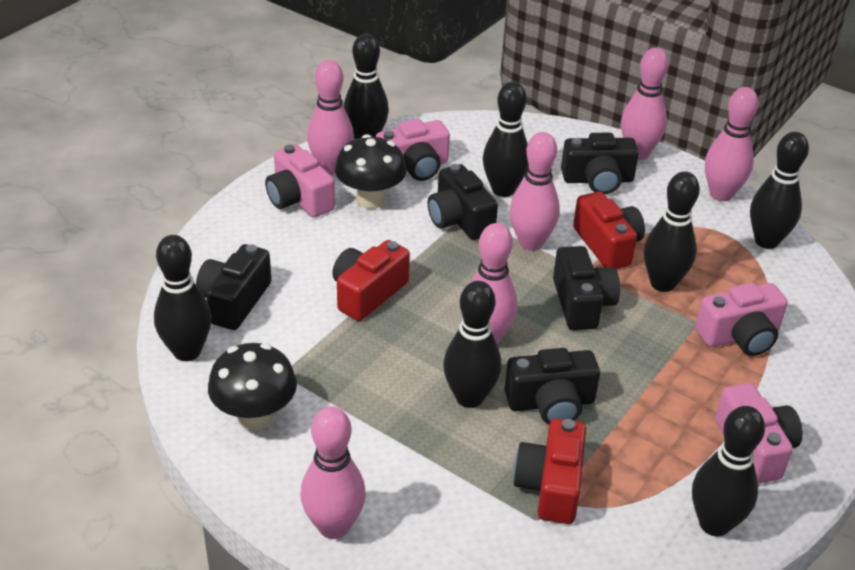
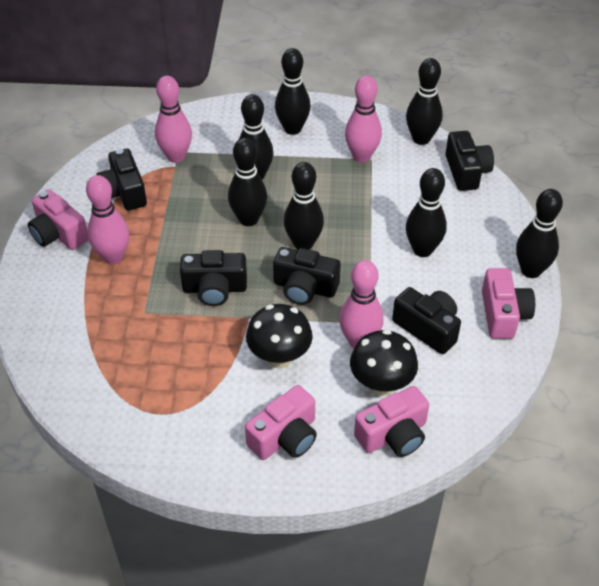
pink bowling pin: [301,406,366,539] [307,60,354,175] [470,223,518,344] [510,132,560,251] [621,48,669,160] [705,87,759,201] = 6 -> [86,175,129,264] [155,76,192,163] [339,260,384,348] [345,75,382,162] = 4
red camera: [332,240,410,321] [513,418,586,524] [573,192,645,269] = 3 -> none = 0

